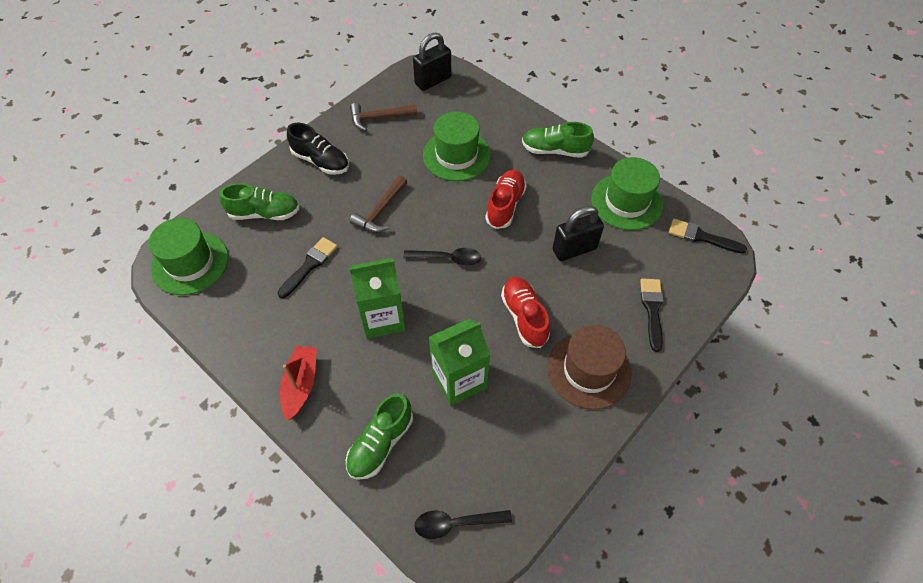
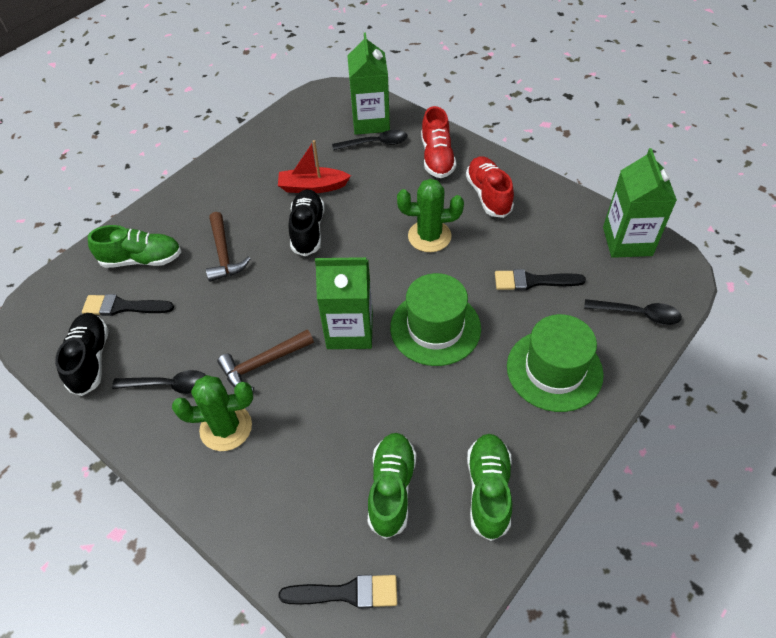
black padlock: [413,33,451,91] [553,206,604,261] = 2 -> none = 0
black shoe: [287,123,349,175] = 1 -> [55,313,109,396] [288,189,325,256] = 2
black spoon: [403,248,481,266] [414,510,512,539] = 2 -> [112,370,206,394] [332,130,407,150] [584,299,682,325] = 3
brown hat: [547,325,631,410] = 1 -> none = 0
green cactus: none = 0 -> [172,375,253,451] [397,179,464,252] = 2
green carton: [349,258,406,339] [429,319,490,406] = 2 -> [315,257,373,349] [347,33,390,135] [603,148,677,258] = 3
green hat: [148,218,228,295] [423,111,491,181] [591,157,663,230] = 3 -> [390,273,481,366] [507,314,604,412] = 2

